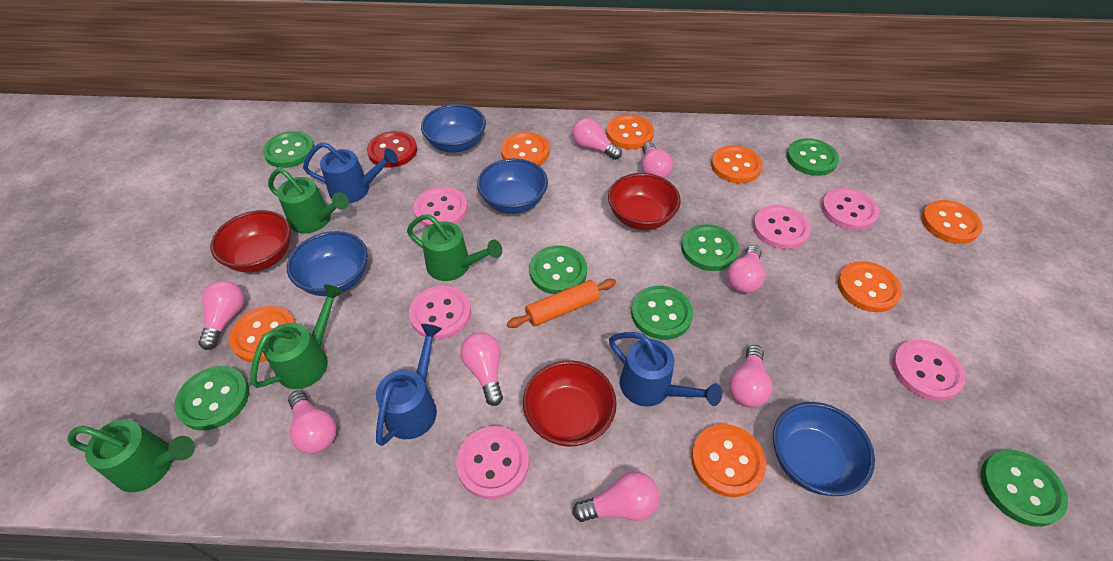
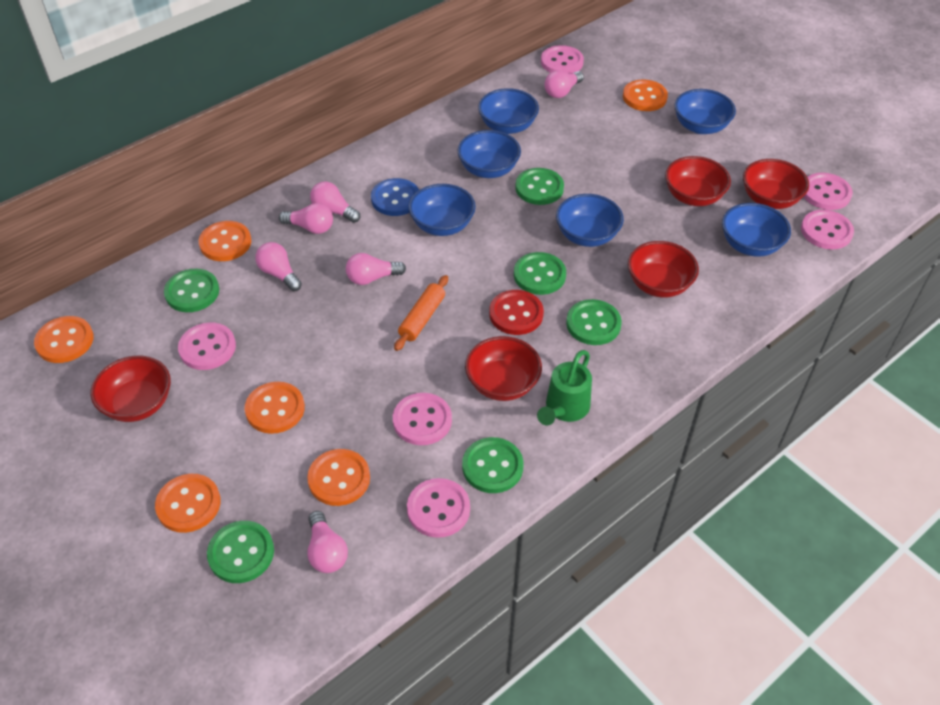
blue bowl: [287,231,368,296] [421,104,486,153] [477,158,548,214] [773,402,875,496] = 4 -> [409,184,476,236] [458,130,521,178] [478,88,539,134] [556,194,624,247] [675,89,736,134] [722,203,791,257] = 6
blue button: none = 0 -> [371,178,419,216] = 1
blue watering can: [303,142,398,204] [376,324,442,446] [609,332,722,407] = 3 -> none = 0
green button: [174,366,249,431] [263,131,315,168] [529,245,587,294] [631,286,693,340] [681,224,739,271] [786,138,839,176] [981,450,1068,527] = 7 -> [164,269,219,312] [207,521,274,583] [462,437,523,493] [514,252,566,295] [515,168,564,205] [566,299,622,345] = 6
green watering can: [68,420,195,492] [250,284,343,389] [268,168,349,234] [407,214,502,281] = 4 -> [537,350,592,425] = 1
orange button: [229,306,296,362] [501,132,550,165] [606,115,654,149] [691,424,766,497] [711,145,763,183] [837,261,902,312] [921,200,983,244] = 7 -> [34,316,94,363] [155,474,221,533] [199,221,251,261] [245,382,305,434] [307,449,370,506] [623,80,668,111] = 6
pink light bulb: [198,281,244,350] [288,390,336,454] [461,332,503,406] [572,118,622,160] [573,472,659,522] [642,142,673,179] [727,245,765,293] [729,345,772,407] = 8 -> [255,242,302,291] [279,203,333,234] [307,511,348,573] [310,182,360,223] [346,253,406,285] [545,70,584,98] = 6
red bowl: [210,210,291,273] [523,360,617,447] [608,173,681,230] = 3 -> [90,356,171,422] [465,336,542,401] [628,241,699,298] [665,156,731,206] [743,159,809,209] = 5

